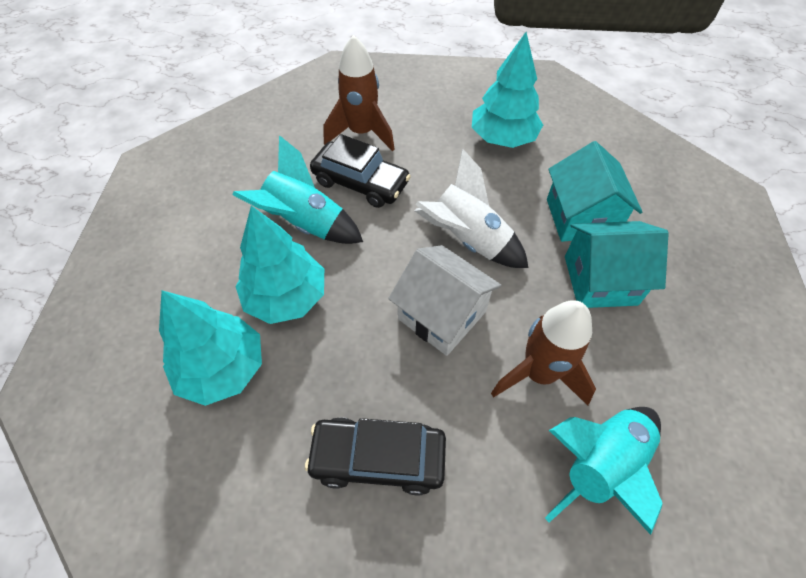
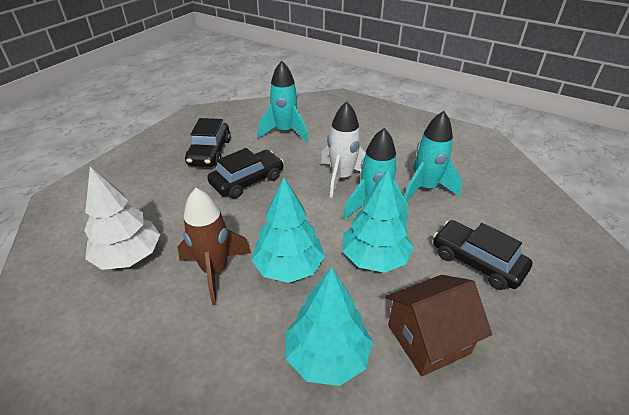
black car: [305,417,446,495] [310,134,411,208] = 2 -> [185,118,231,167] [207,148,284,199] [433,220,533,290] = 3
brown house: none = 0 -> [386,275,492,376] = 1
brown rocket: [324,35,395,151] [491,300,596,406] = 2 -> [177,188,251,305] = 1
turquoise house: [547,141,642,242] [565,221,669,308] = 2 -> none = 0
turquoise rocket: [232,135,363,244] [545,407,662,535] = 2 -> [258,61,308,142] [343,128,408,221] [404,111,462,201] = 3
white house: [388,245,501,356] = 1 -> none = 0
white tree: none = 0 -> [84,166,160,270] = 1

